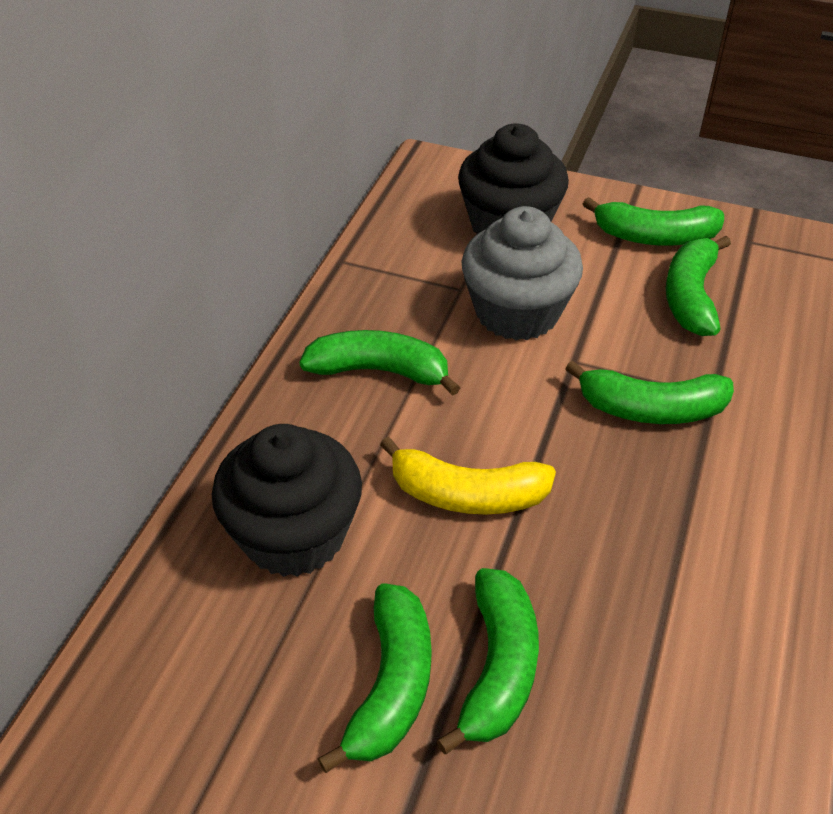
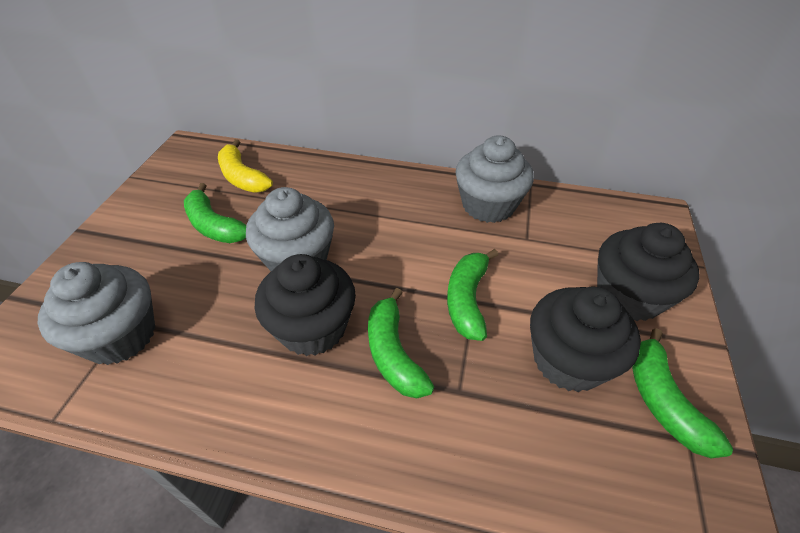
black cupcake: [212,424,362,577] [458,123,569,234] = 2 -> [254,254,356,356] [530,287,641,392] [597,223,700,321] = 3
green banana: [299,330,460,396] [318,583,431,773] [436,568,539,754] [565,361,734,424] [583,197,724,246] [666,236,731,336] = 6 -> [184,183,246,243] [368,288,435,399] [447,249,498,341] [632,328,733,458] = 4
grey cupcake: [462,206,583,341] = 1 -> [38,262,155,365] [246,187,334,271] [455,135,534,223] = 3

